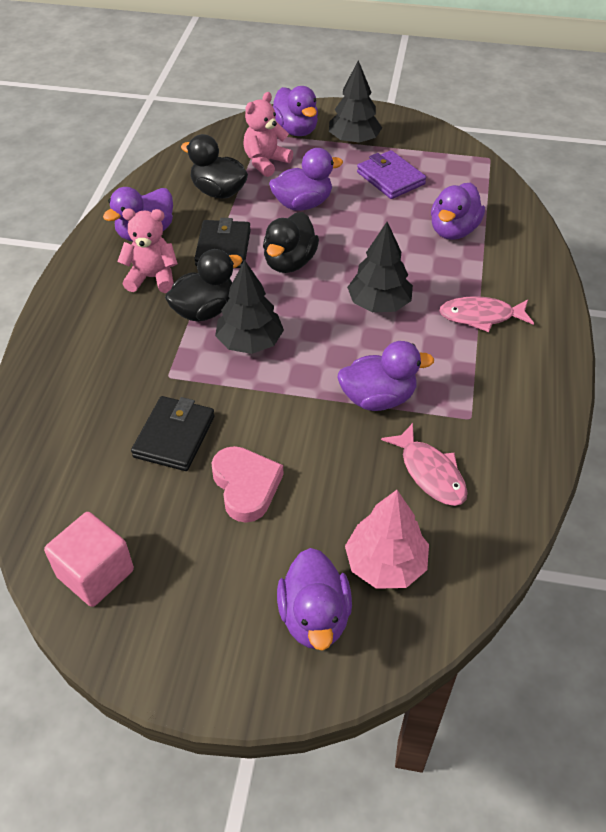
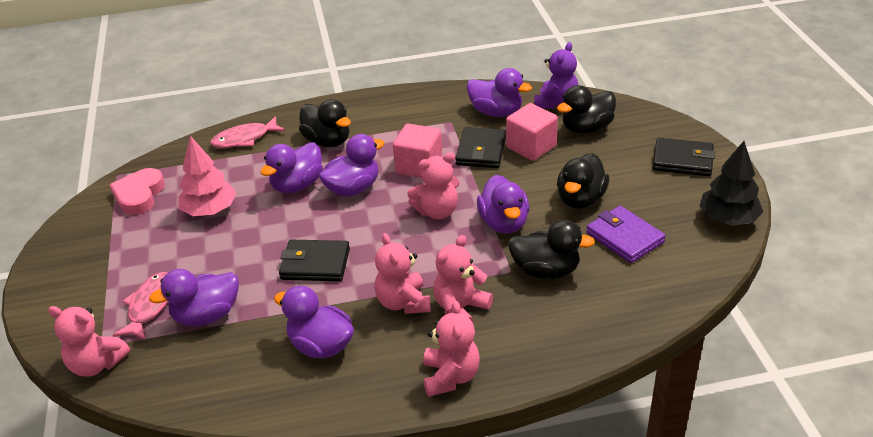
black duck: [165,249,242,322] [181,134,248,199] [263,212,319,273] = 3 -> [299,99,351,147] [508,220,595,279] [557,85,616,134] [557,153,609,209] = 4
black tree: [215,260,284,354] [329,60,382,144] [347,222,413,312] = 3 -> [700,141,763,226] = 1
black wallet: [131,396,215,471] [194,218,251,268] = 2 -> [279,240,350,281] [455,127,506,168] [653,138,715,176] = 3
pink cube: [44,512,134,607] = 1 -> [393,124,442,178] [506,103,558,161] = 2
pink teddy bear: [117,208,178,293] [244,92,293,177] = 2 -> [48,306,131,377] [374,233,431,314] [407,153,459,219] [423,301,480,397] [433,235,493,322] = 5
purple teddy bear: none = 0 -> [534,42,578,109] = 1

